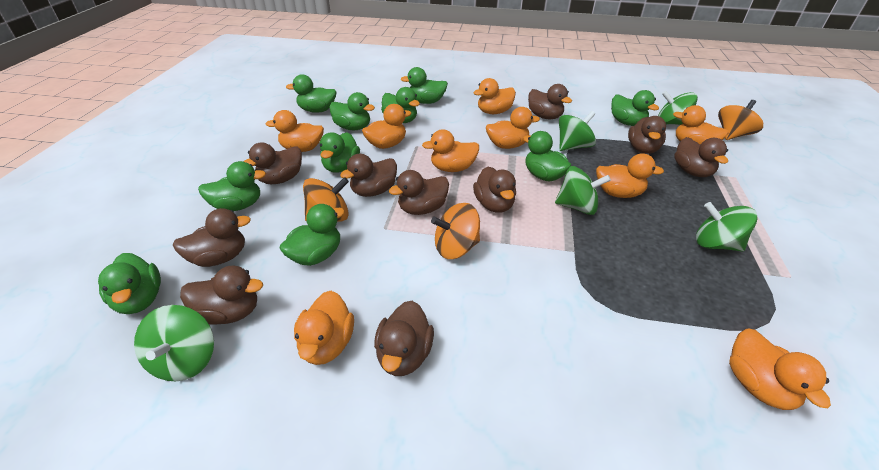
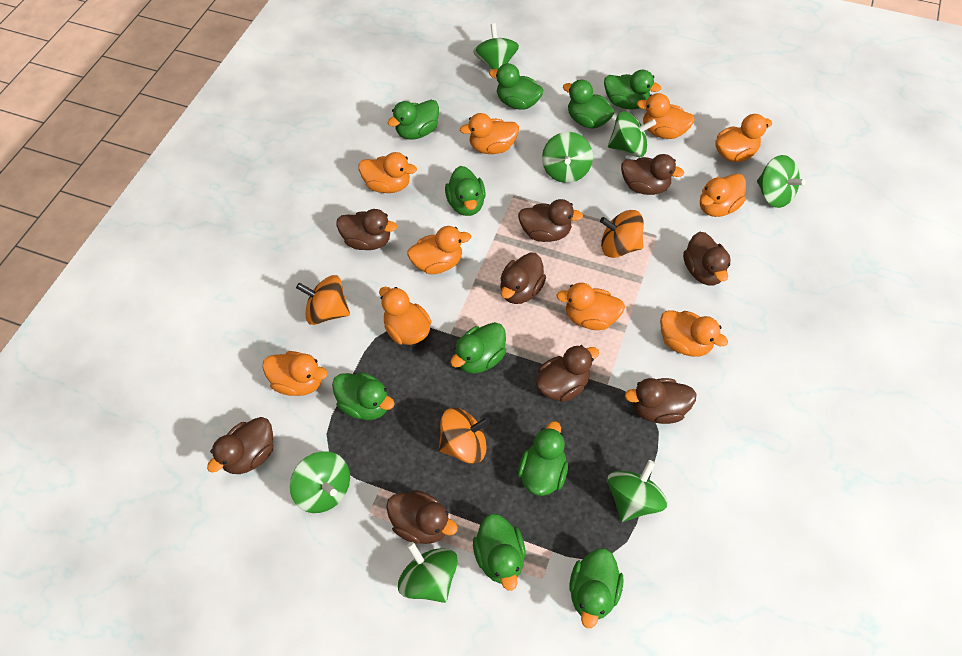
brown duck: [173,208,251,267] [180,266,263,325] [244,142,302,184] [340,154,397,197] [374,301,434,376] [389,170,449,215] [473,167,516,213] [528,84,572,119] [628,116,666,154] [674,137,728,177] = 10 -> [207,417,274,474] [336,209,397,250] [386,490,458,544] [500,253,546,304] [518,199,583,242] [536,345,599,402] [621,154,684,195] [625,378,697,424] [683,232,731,285] = 9
green spinning top: [134,305,214,381] [555,166,611,215] [559,111,596,151] [658,90,698,125] [696,202,758,252] = 5 -> [290,451,350,513] [398,542,458,603] [473,23,519,70] [542,132,593,183] [607,460,667,522] [608,111,656,157] [757,155,806,208] = 7
orange duck: [266,110,324,152] [294,291,354,365] [362,104,412,149] [422,130,479,172] [473,78,516,114] [486,107,540,149] [596,153,664,198] [673,105,729,145] [729,328,831,410] = 9 -> [262,351,328,396] [358,152,417,193] [379,287,432,345] [407,226,471,274] [460,113,519,154] [556,283,625,330] [637,93,695,139] [660,310,728,357] [700,174,746,217] [715,114,772,162] = 10

